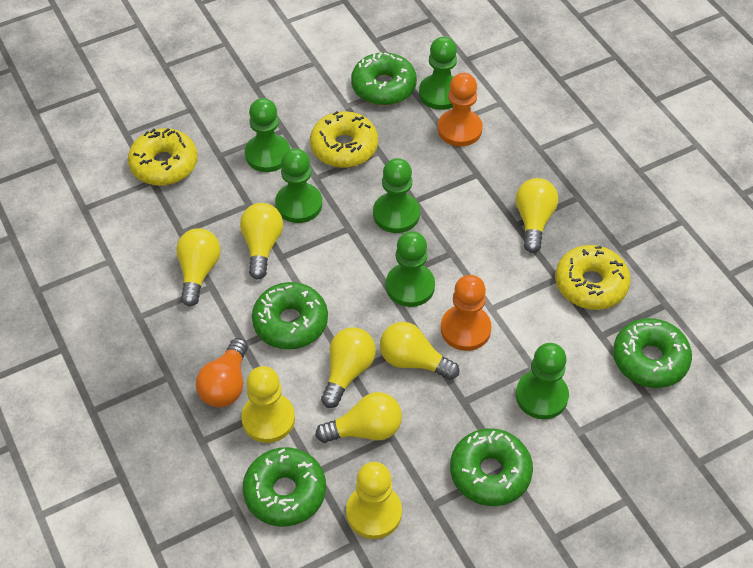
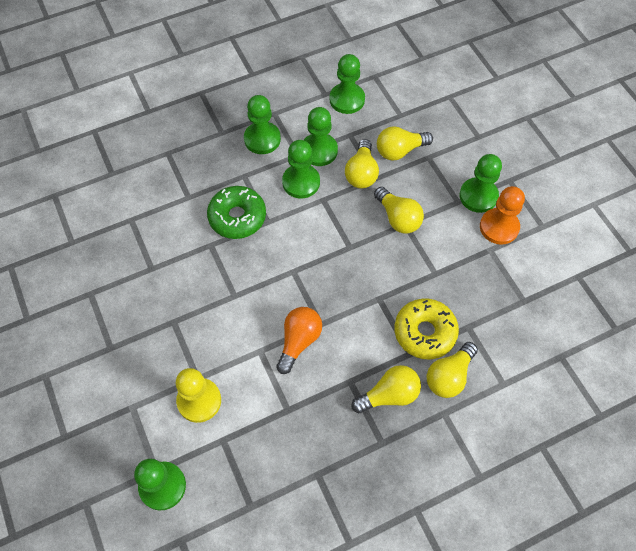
green donut: [243,447,326,527] [252,282,328,349] [351,52,417,105] [450,428,533,506] [613,318,692,388] = 5 -> [207,186,266,239] = 1
orange pawn: [438,73,483,146] [441,275,492,351] = 2 -> [480,186,525,245] = 1
yellow donut: [128,128,198,186] [310,111,378,168] [555,245,631,310] = 3 -> [394,299,459,359] = 1
yellow light bulb: [176,228,221,306] [240,203,283,279] [315,392,402,443] [321,327,376,408] [380,322,459,380] [516,178,558,253] = 6 -> [345,139,379,188] [351,365,421,413] [374,187,424,233] [377,126,433,161] [427,342,478,398] = 5
yellow pawn: [241,366,295,443] [346,462,402,539] = 2 -> [176,368,221,423] = 1

